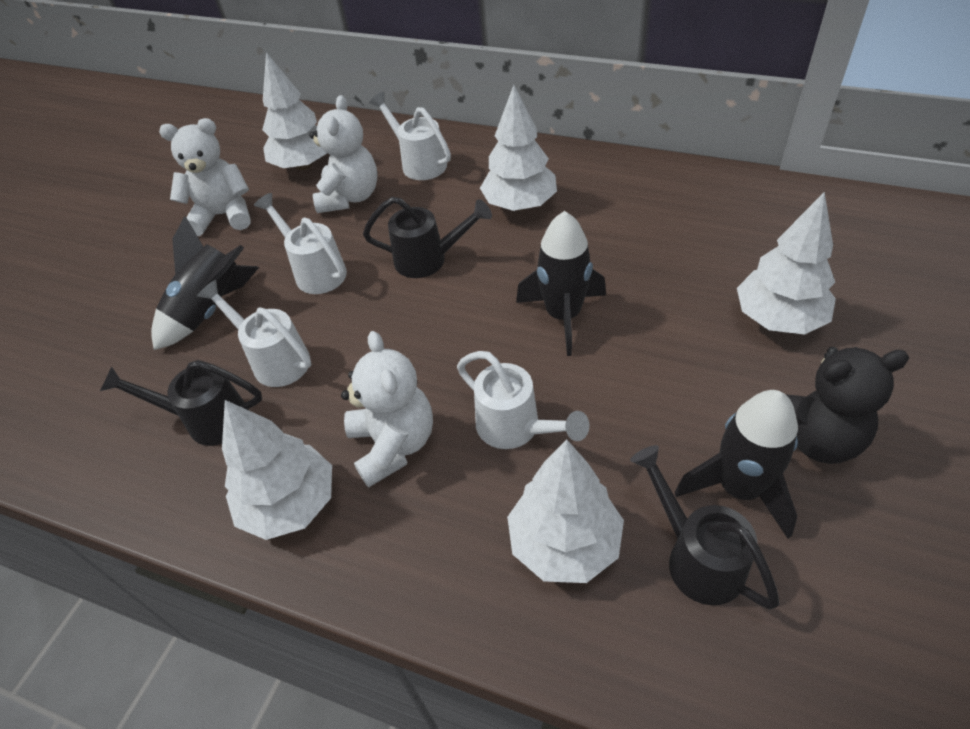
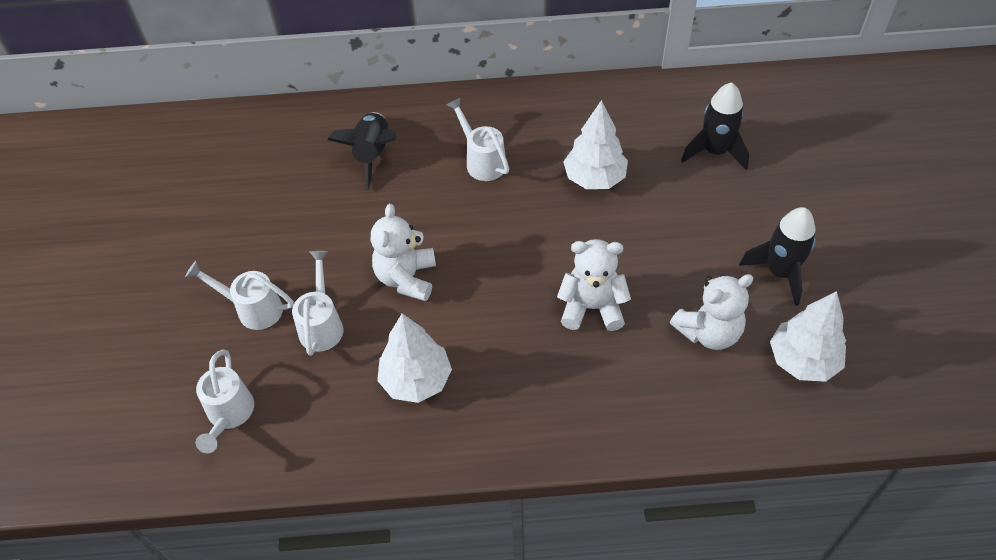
black teddy bear: [786,347,909,464] = 1 -> none = 0
black watering can: [100,360,262,446] [363,197,492,278] [630,445,780,609] = 3 -> none = 0
white tree: [222,400,332,540] [262,52,327,170] [480,85,557,211] [507,440,624,583] [737,192,836,335] = 5 -> [377,313,452,403] [563,100,628,189] [770,291,846,382] = 3

